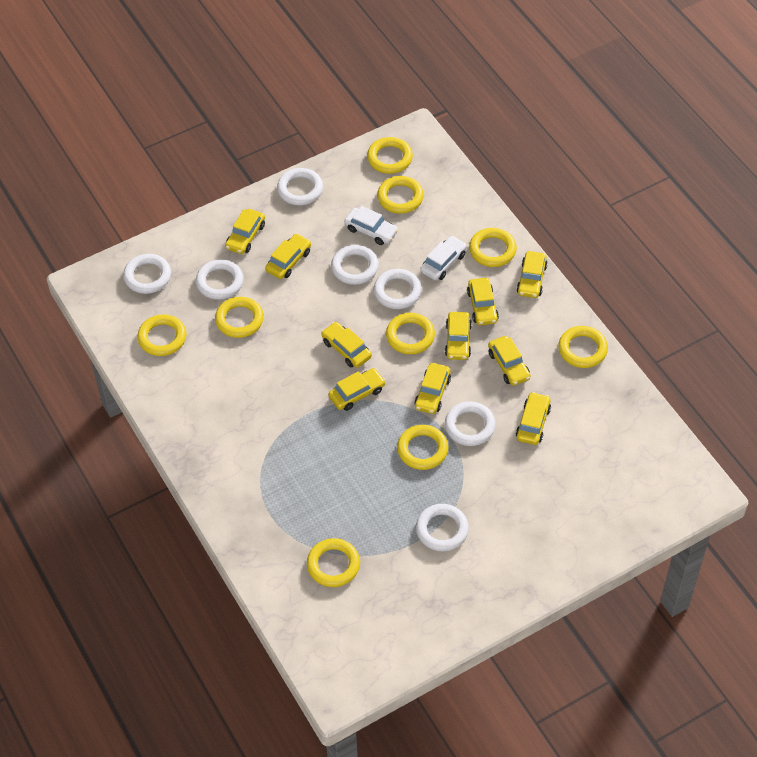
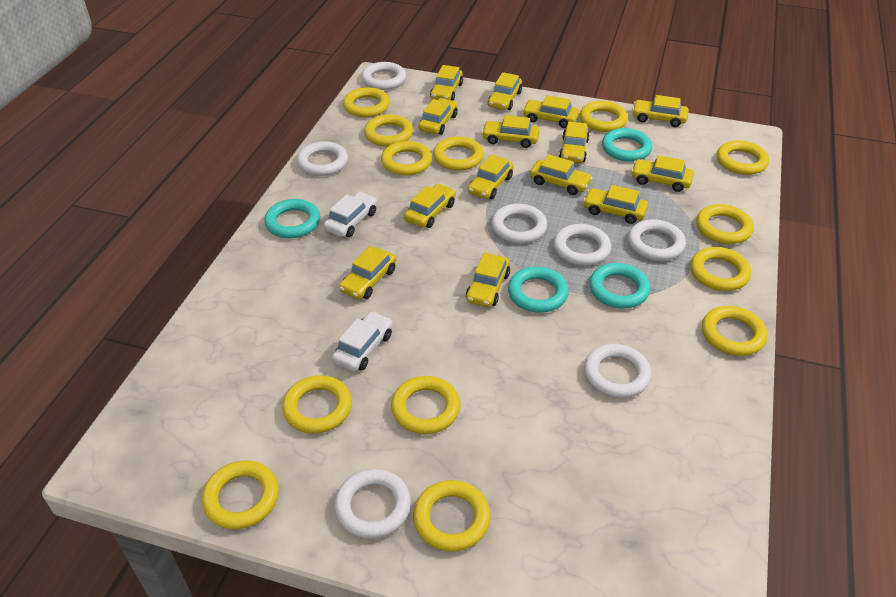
turquoise ring: none = 0 -> [264,199,320,238] [508,267,569,313] [589,263,650,308] [602,128,652,162] = 4
yellow car: [225,209,265,254] [265,234,311,279] [321,322,372,368] [328,368,386,411] [414,363,451,414] [445,312,472,360] [467,278,499,325] [488,336,531,386] [516,392,551,445] [517,251,548,298] = 10 -> [339,246,396,299] [404,184,456,228] [418,98,458,135] [430,65,463,101] [466,253,510,307] [468,154,514,199] [482,115,540,148] [488,72,522,110] [522,95,579,128] [530,155,592,195] [559,121,589,163] [583,185,648,224] [631,155,694,192] [632,95,689,127] = 14
yellow ring: [137,314,186,356] [215,297,264,338] [307,538,360,587] [367,137,413,174] [377,176,424,214] [386,313,435,354] [397,425,448,470] [469,228,517,267] [558,326,608,368] = 9 -> [202,461,279,529] [282,375,352,434] [343,87,390,117] [364,114,413,147] [381,141,432,175] [391,376,461,434] [413,480,491,552] [433,136,484,171] [580,101,628,132] [690,247,751,291] [696,204,754,244] [702,306,768,356] [717,140,769,175] = 13

